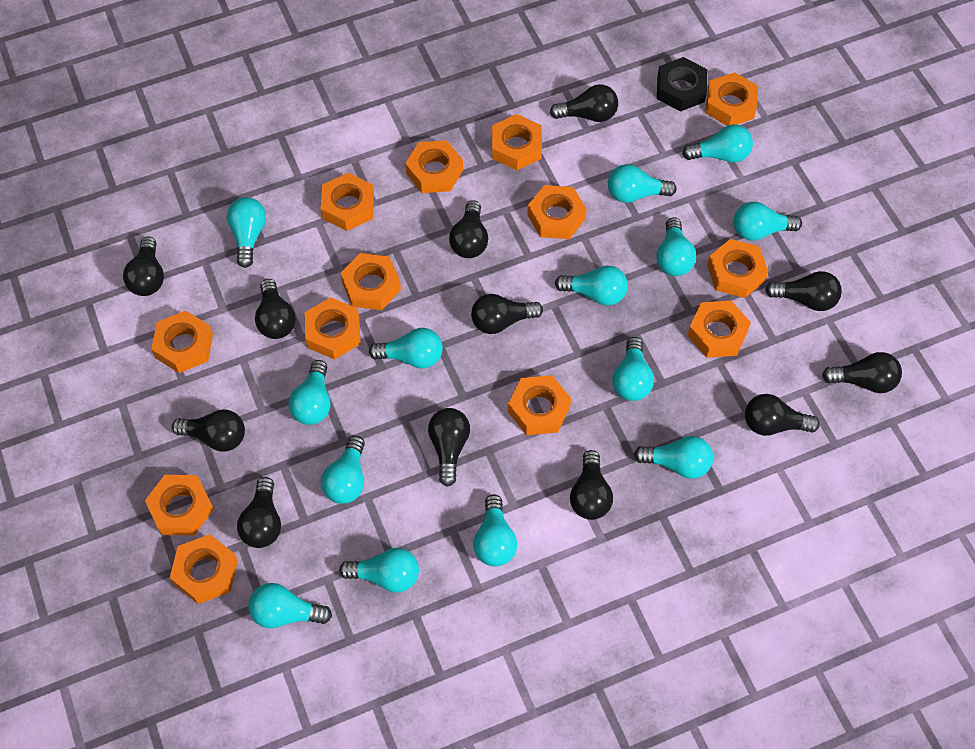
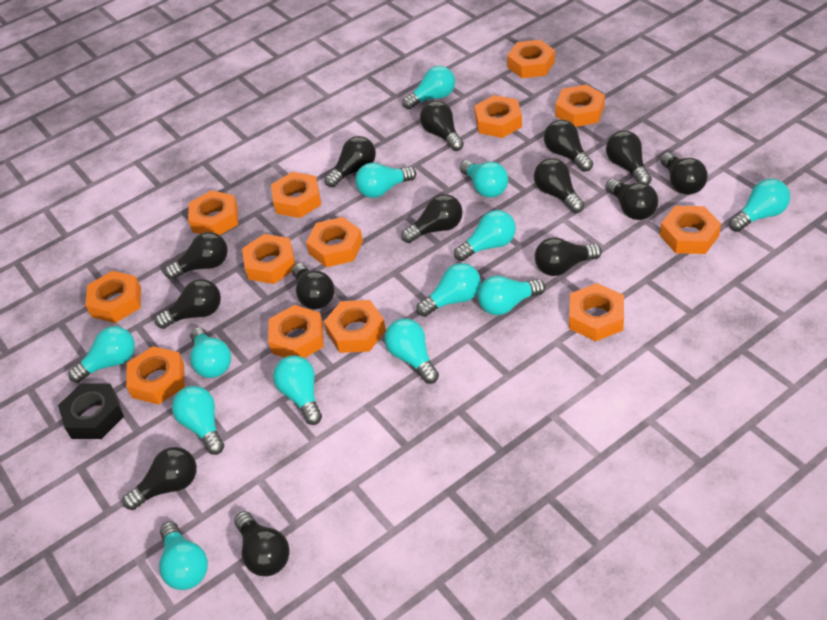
black light bulb: [123,236,164,296] [172,409,245,452] [237,477,281,548] [255,279,296,339] [428,408,470,487] [449,200,488,258] [471,294,543,334] [550,84,618,122] [570,450,613,520] [745,394,820,436] [765,271,842,311] [822,352,902,393] = 12 -> [123,447,197,510] [155,279,221,329] [165,232,228,280] [234,511,290,576] [292,263,335,309] [324,136,376,187] [401,194,463,243] [420,101,464,151] [534,158,584,213] [535,237,602,276] [544,120,593,172] [606,130,652,185] [606,179,658,220] [660,152,708,195] = 14
turquoise light bulb: [227,197,266,268] [248,583,332,628] [288,360,331,425] [321,436,365,504] [339,548,419,592] [369,328,443,369] [473,494,517,567] [555,266,628,305] [608,164,677,203] [613,337,654,401] [634,436,713,479] [657,217,696,276] [682,124,753,163] [734,202,802,241] = 14 -> [68,326,135,383] [159,521,208,590] [172,386,224,455] [190,327,231,378] [273,355,322,425] [355,163,416,198] [384,318,439,384] [402,66,455,109] [416,263,481,317] [454,210,516,261] [460,160,508,198] [478,276,545,315] [729,179,790,232] = 13

